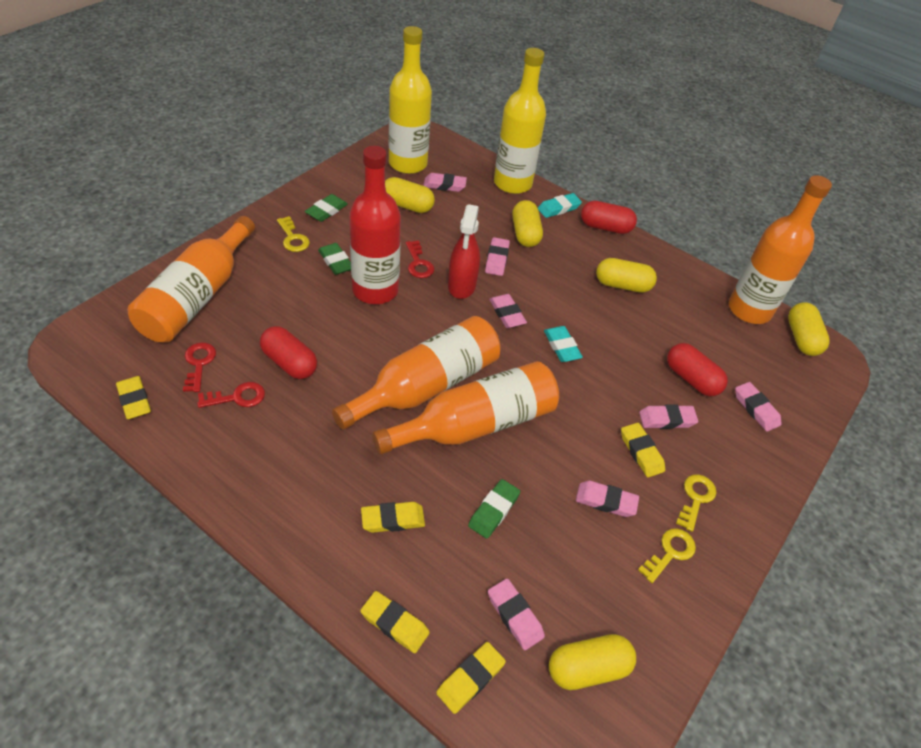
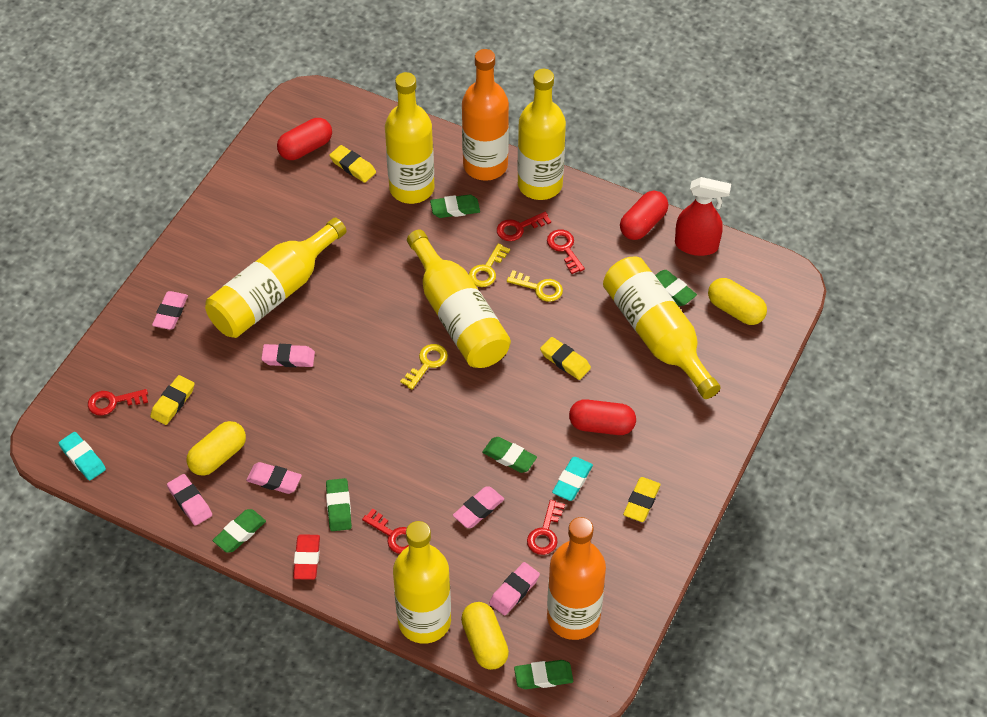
green eraser: [305,194,348,222] [318,243,351,275] [468,479,520,539] = 3 -> [212,509,266,553] [326,478,352,531] [430,194,480,218] [482,437,537,473] [514,660,573,689] [655,270,697,306] = 6
orange bottle: [127,216,255,342] [332,316,501,430] [372,361,559,455] [729,175,832,324] = 4 -> [462,49,509,181] [547,517,606,640] = 2
pink eraser: [423,173,467,192] [485,237,510,276] [488,578,545,650] [489,294,527,328] [576,481,639,517] [639,404,698,429] [735,382,782,432] = 7 -> [152,291,188,330] [167,474,212,526] [246,462,302,494] [261,344,315,367] [453,486,504,528] [489,562,540,615] = 6
red bottle: [349,146,401,304] = 1 -> none = 0
red eraser: none = 0 -> [293,534,320,580] = 1
red key: [183,342,216,392] [197,382,265,408] [406,240,434,278] = 3 -> [88,389,148,416] [362,508,409,554] [497,212,551,241] [527,500,565,555] [547,229,585,274] = 5
yellow bottle: [388,26,432,174] [494,48,546,194] = 2 -> [205,218,346,338] [385,72,435,204] [393,521,451,644] [407,230,511,368] [517,69,566,200] [603,257,721,399] = 6
yellow capsule: [385,177,435,213] [512,200,543,247] [549,634,636,690] [596,258,657,293] [788,303,830,356] = 5 -> [187,421,246,476] [461,602,509,670] [708,278,767,325] = 3
yellow eraser: [116,376,151,419] [360,591,430,653] [361,502,425,533] [436,642,506,714] [621,423,665,478] = 5 -> [150,375,194,425] [329,145,376,183] [540,337,591,380] [623,477,661,522] = 4

